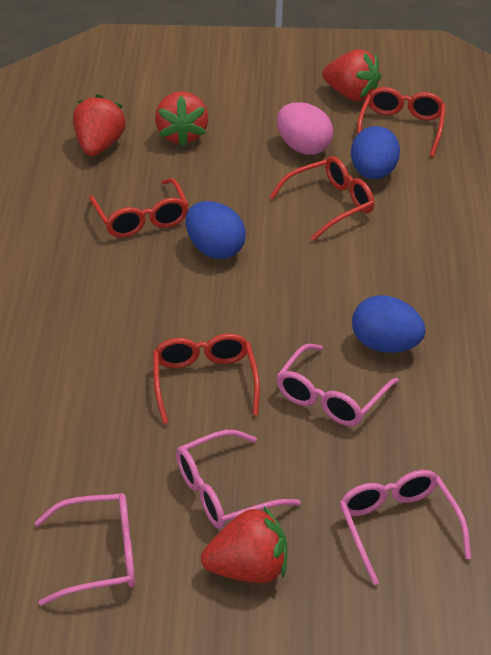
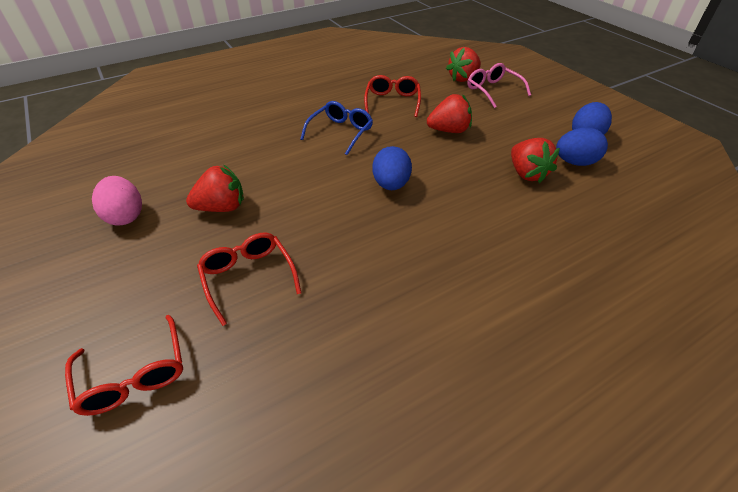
blue glasses: none = 0 -> [301,101,373,155] = 1
pink glasses: [35,493,135,606] [176,430,301,529] [276,344,399,426] [339,470,471,585] = 4 -> [467,63,531,108] = 1
red glasses: [89,178,189,238] [153,334,260,424] [269,156,374,241] [357,87,446,157] = 4 -> [65,315,183,416] [197,233,301,326] [364,75,421,117] = 3

